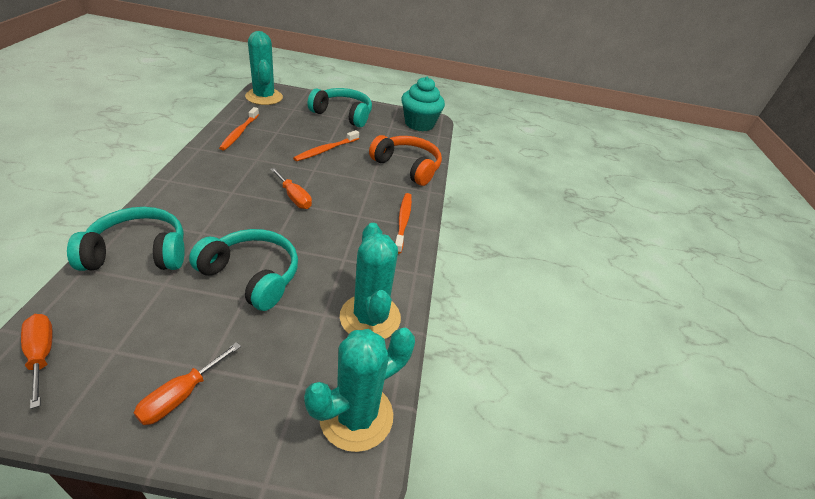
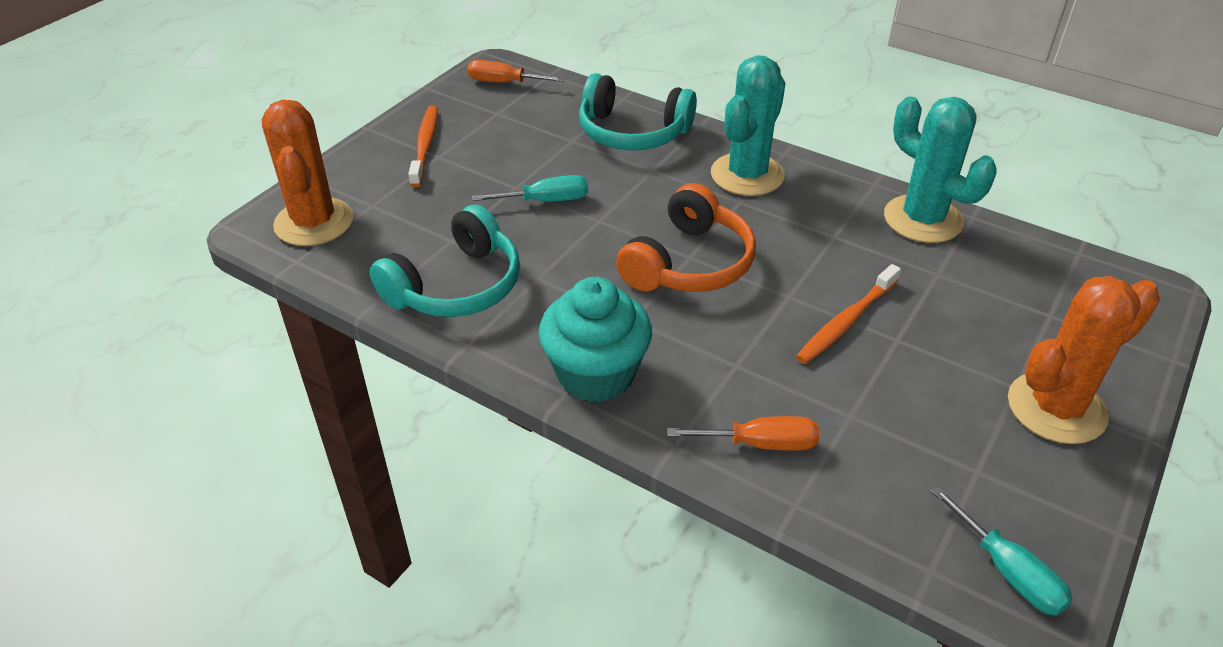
orange cactus: none = 0 -> [262,99,353,246] [1008,276,1160,444] = 2
orange screwdriver: [21,314,53,409] [134,342,241,425] [270,168,312,209] = 3 -> [468,60,565,83] [667,416,820,451] = 2
orange toothbrush: [219,107,259,151] [293,130,359,161] [395,193,412,254] = 3 -> [408,106,438,187] [796,264,901,364] = 2
turquoise cactus: [245,31,283,105] [304,328,415,452] [340,223,401,339] = 3 -> [711,55,786,196] [884,97,997,243] = 2
turquoise headphones: [67,207,185,271] [189,229,298,311] [307,88,372,127] = 3 -> [370,205,520,317] [579,73,697,150] = 2
turquoise screwdriver: none = 0 -> [472,175,588,202] [930,486,1073,616] = 2

